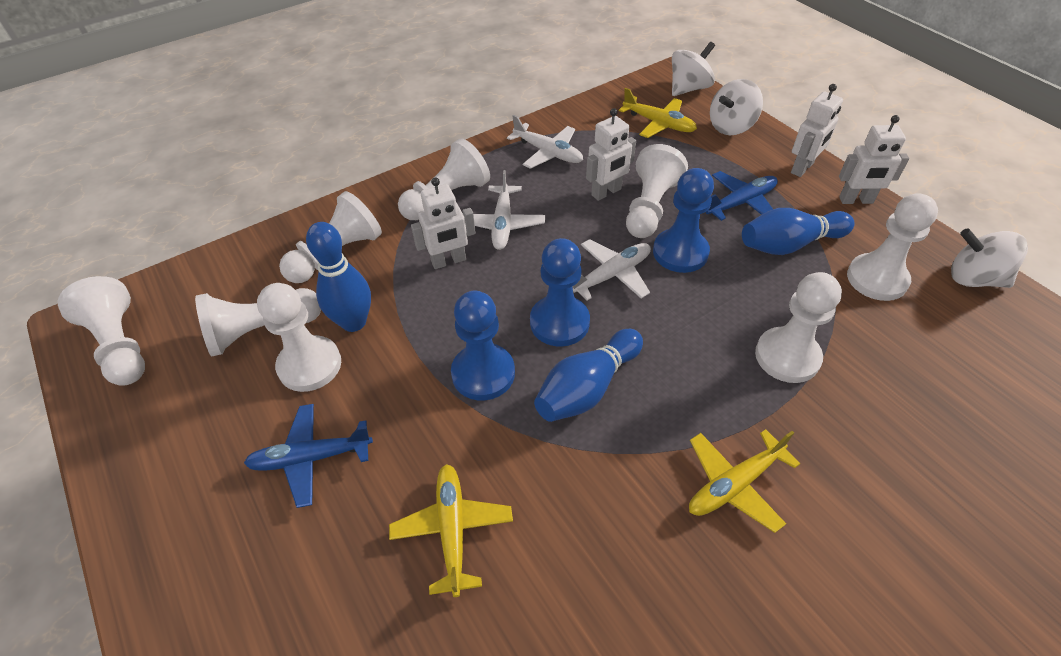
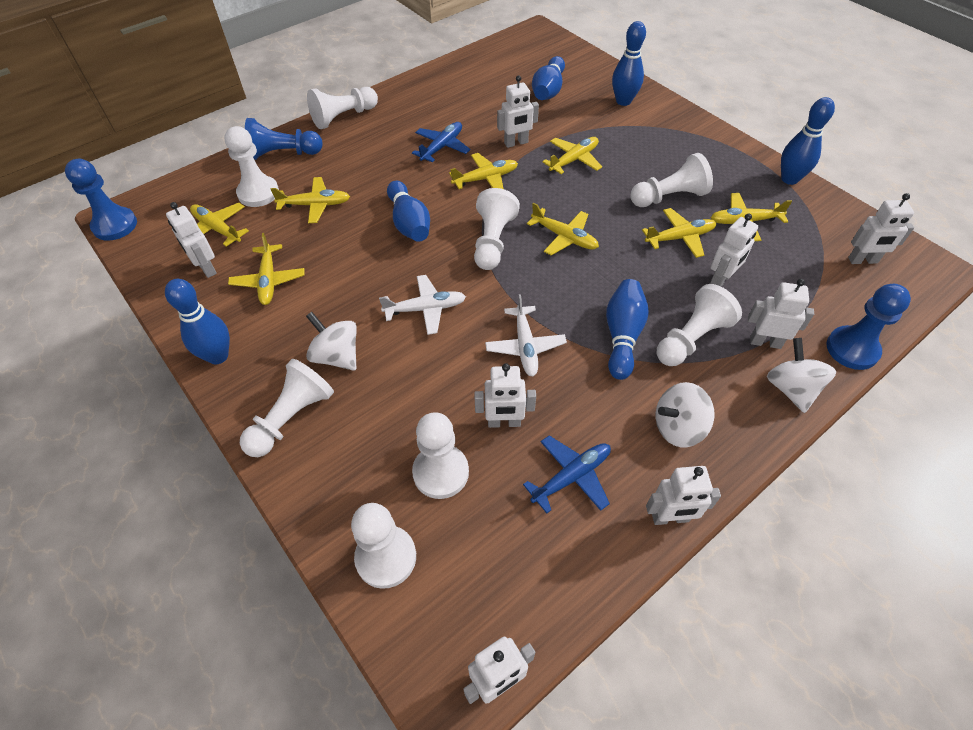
blue bowling pin: [306,222,371,332] [534,329,643,422] [742,208,855,255] = 3 -> [165,279,230,364] [387,181,430,242] [532,56,565,100] [606,279,649,380] [612,21,646,106] [781,97,835,185] = 6
white plane: [474,170,545,250] [507,115,583,169] [572,239,651,300] = 3 -> [379,275,466,335] [485,294,567,377] = 2
white robot: [411,177,476,269] [586,108,636,201] [791,84,843,177] [839,115,909,204] = 4 -> [166,202,217,278] [463,637,535,704] [474,363,536,428] [497,75,539,148] [646,466,721,525] [710,213,758,286] [748,279,814,349] [848,193,914,264] = 8
yellow plane: [389,464,513,597] [619,88,697,138] [689,429,801,533] = 3 -> [190,203,249,247] [228,233,304,305] [271,177,350,223] [449,153,518,189] [527,203,599,255] [542,137,602,174] [642,208,716,258] [711,193,792,241] = 8

